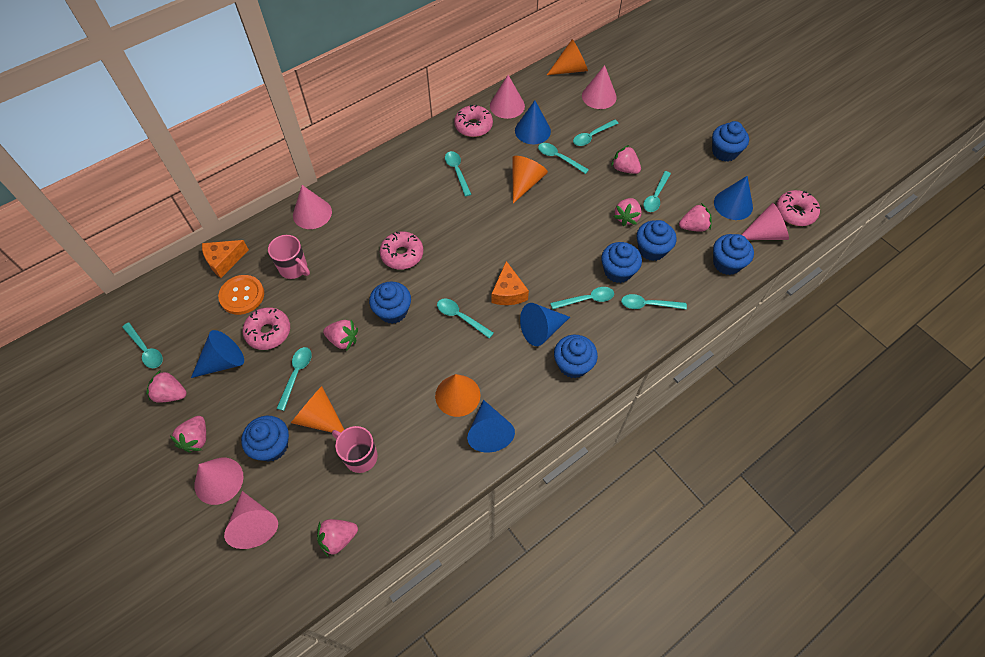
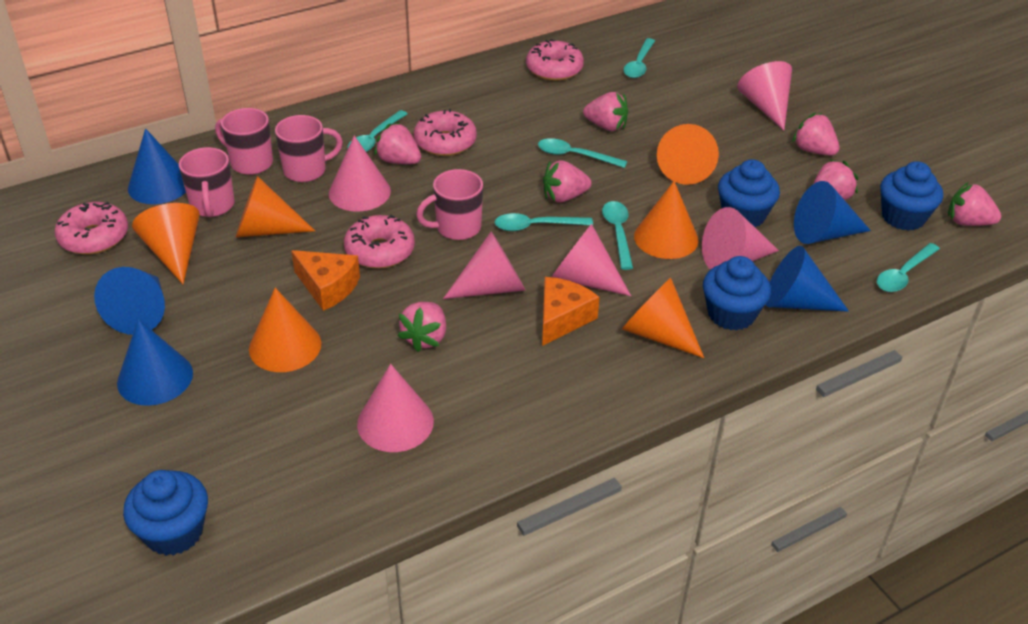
blue cupcake: [241,416,289,461] [369,281,411,324] [554,335,598,378] [601,242,642,283] [637,220,676,261] [712,121,749,162] [713,234,754,275] = 7 -> [123,470,208,556] [703,256,771,331] [718,159,780,228] [880,161,943,231] = 4
orange button: [218,275,264,315] = 1 -> none = 0
orange cone: [291,386,344,433] [435,374,480,417] [512,156,548,203] [547,39,588,75] = 4 -> [132,203,200,284] [236,176,315,238] [249,288,321,372] [622,278,704,358] [634,181,699,259] [657,124,719,185] = 6
pink mug: [268,235,310,279] [332,426,378,473] = 2 -> [179,147,235,217] [215,108,273,175] [275,115,343,182] [416,169,483,240] = 4
turquoise spoon: [122,322,163,368] [276,347,312,411] [437,299,494,339] [445,151,471,196] [538,143,589,174] [550,287,614,310] [573,119,618,146] [621,294,687,310] [643,171,671,212] = 9 -> [348,110,408,152] [495,213,593,231] [538,138,627,168] [602,201,633,270] [623,38,655,78] [877,243,940,292] = 6

